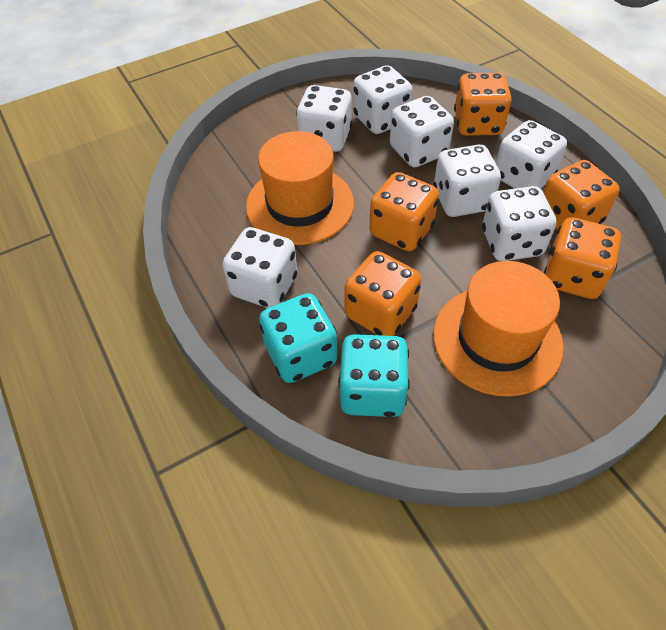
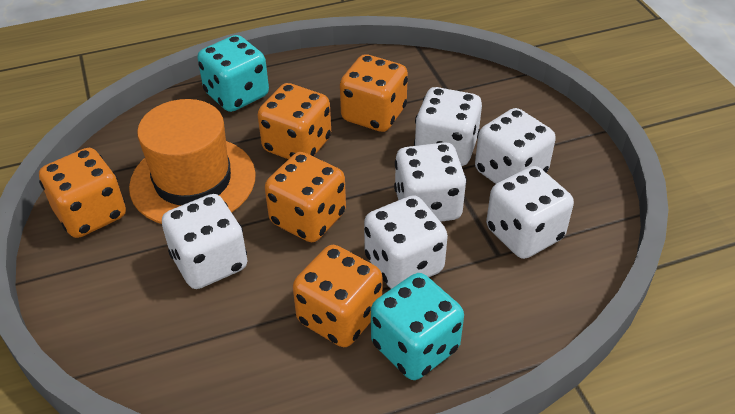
orange hat: [246,131,354,245] [433,261,564,397] = 2 -> [129,99,256,224] = 1
white dice: [222,227,297,308] [296,85,352,152] [353,65,413,134] [390,96,454,167] [434,145,501,217] [482,186,556,261] [496,120,567,189] = 7 -> [162,194,248,289] [364,195,448,289] [394,142,467,222] [414,87,482,166] [475,108,556,184] [486,166,574,259] = 6

